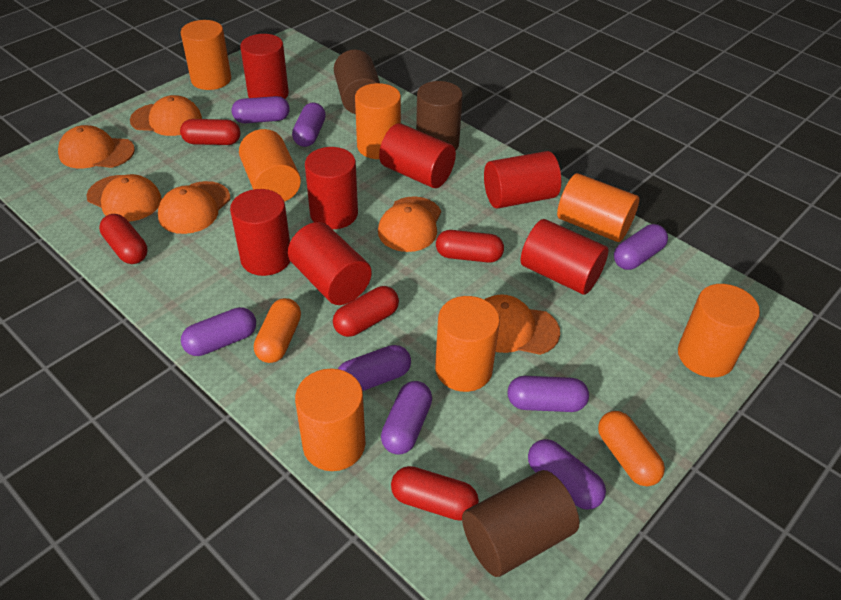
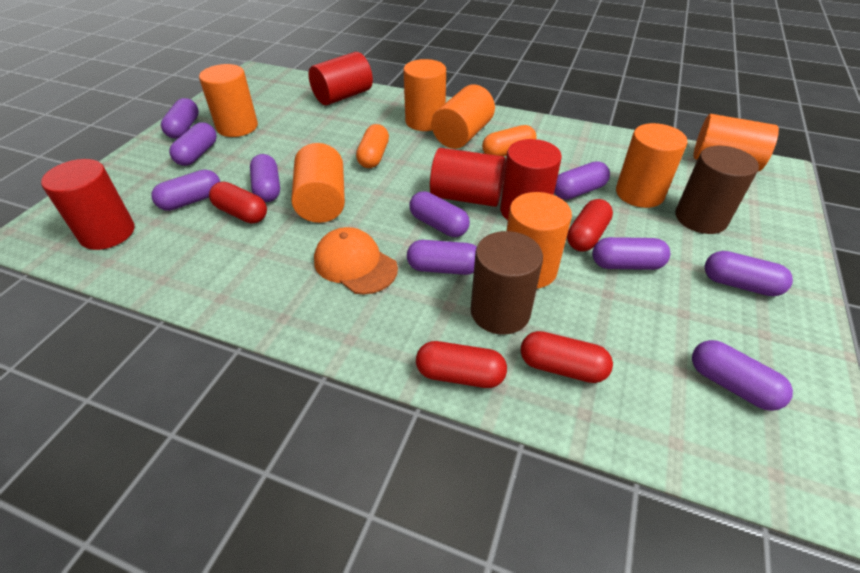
brown cylinder: [334,50,380,114] [416,81,463,151] [462,470,579,577] = 3 -> [471,231,543,335] [675,146,759,234] = 2
orange cap: [58,125,135,168] [86,174,162,222] [130,95,202,136] [158,181,230,234] [378,196,441,252] [484,295,560,355] = 6 -> [314,227,398,294] = 1
purple capsule: [181,307,256,356] [232,96,290,123] [292,103,326,147] [338,345,411,391] [381,381,432,455] [508,376,589,412] [528,439,606,510] [614,224,668,270] = 8 -> [151,170,220,211] [161,98,199,139] [169,122,217,166] [250,154,280,202] [407,240,477,275] [409,191,470,237] [554,161,610,200] [592,237,670,270] [692,340,793,411] [705,251,793,296] = 10
red capsule: [99,214,147,264] [180,119,240,145] [333,286,399,337] [391,466,479,521] [436,230,504,263] = 5 -> [209,182,267,224] [416,341,507,388] [521,331,613,383] [567,199,613,251] = 4
red cylinder: [230,189,290,276] [240,34,289,99] [288,222,372,305] [305,147,358,229] [379,123,456,188] [484,151,561,208] [521,219,608,295] = 7 -> [41,159,134,250] [308,52,373,105] [430,148,506,207] [500,139,562,220] = 4

